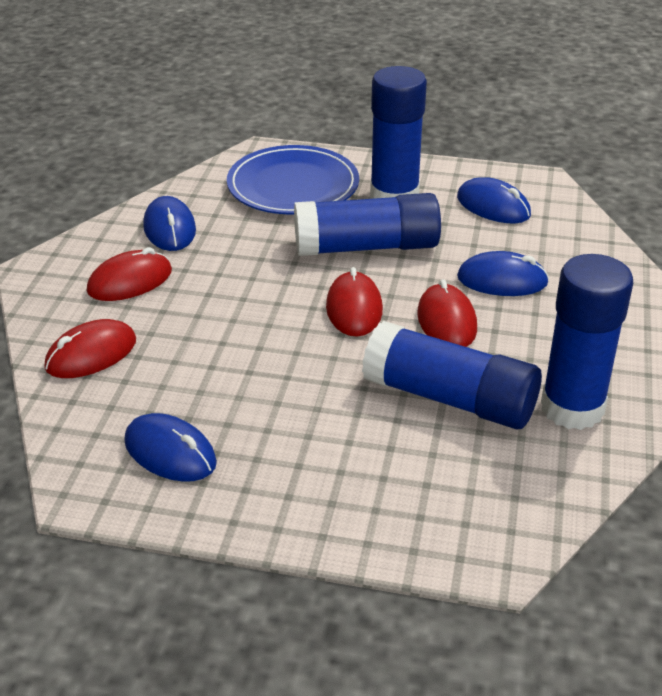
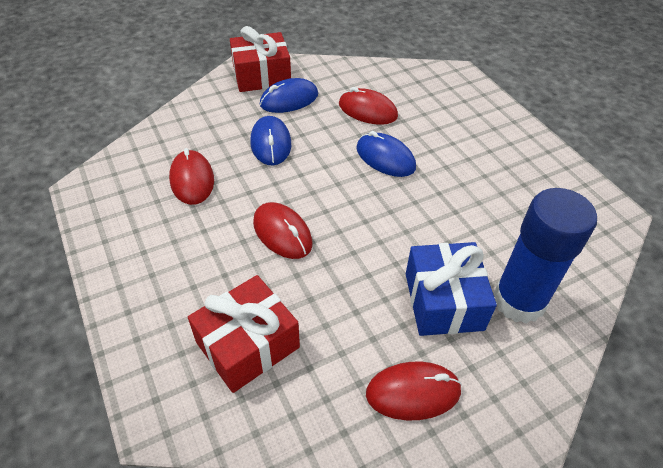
blue gift: none = 0 -> [406,242,497,336] = 1
blue glue stick: [294,193,441,256] [362,321,542,429] [370,66,427,199] [541,254,633,430] = 4 -> [493,188,597,324] = 1
blue mouse: [124,413,217,482] [143,196,196,251] [457,177,531,223] [457,251,549,296] = 4 -> [250,116,291,165] [260,78,318,113] [356,131,416,177] = 3
blue plate: [227,145,359,214] = 1 -> none = 0
red gift: none = 0 -> [188,275,300,393] [230,26,291,92] = 2

